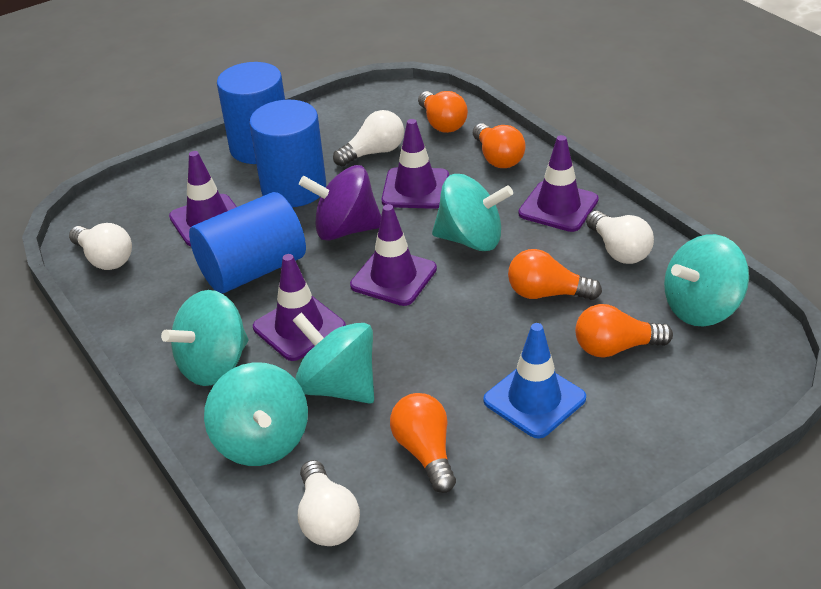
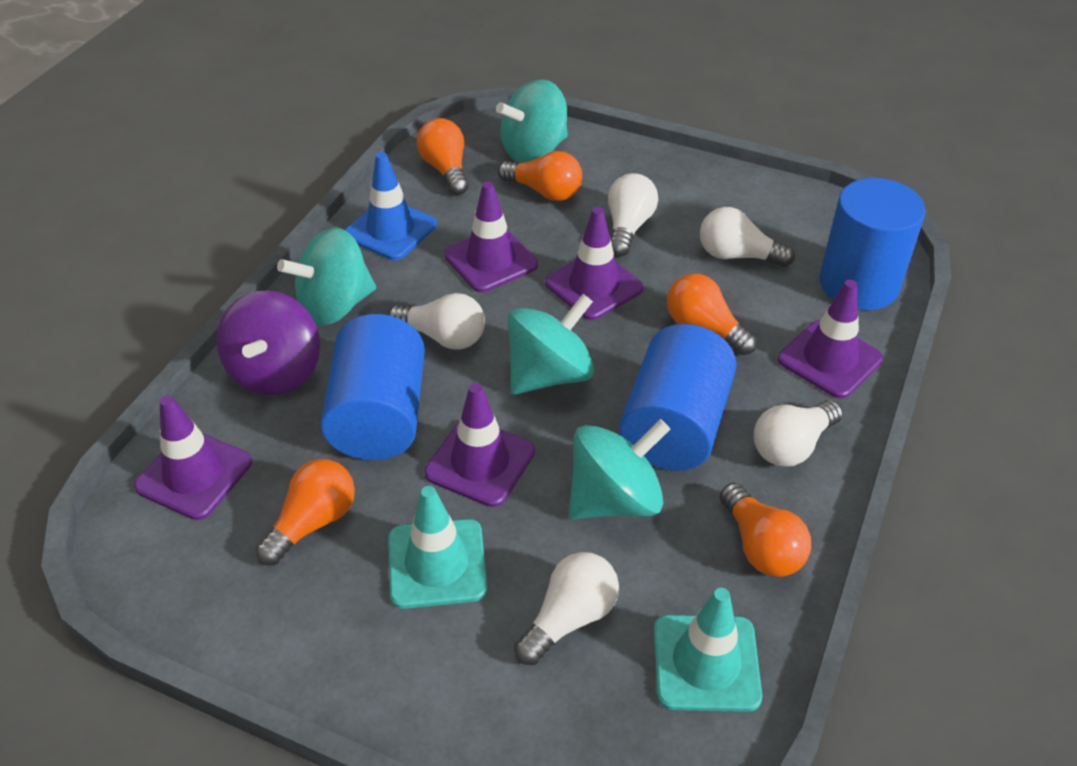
turquoise spinning top: [161,290,249,386] [204,362,308,466] [292,312,374,404] [432,174,513,251] [664,234,749,327] = 5 -> [277,228,376,326] [496,79,568,163] [507,294,594,395] [568,419,670,519] = 4
turquoise traffic cone: none = 0 -> [388,486,487,609] [654,588,762,712] = 2
white light bulb: [69,223,132,270] [298,460,360,546] [333,110,404,166] [586,211,654,264] = 4 -> [388,293,485,350] [514,552,619,665] [608,173,658,257] [700,207,795,267] [754,400,843,467] = 5

